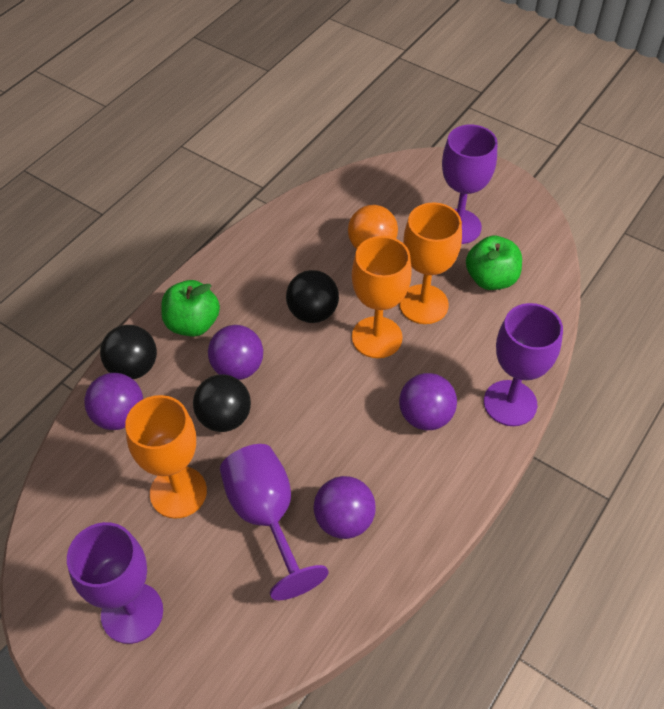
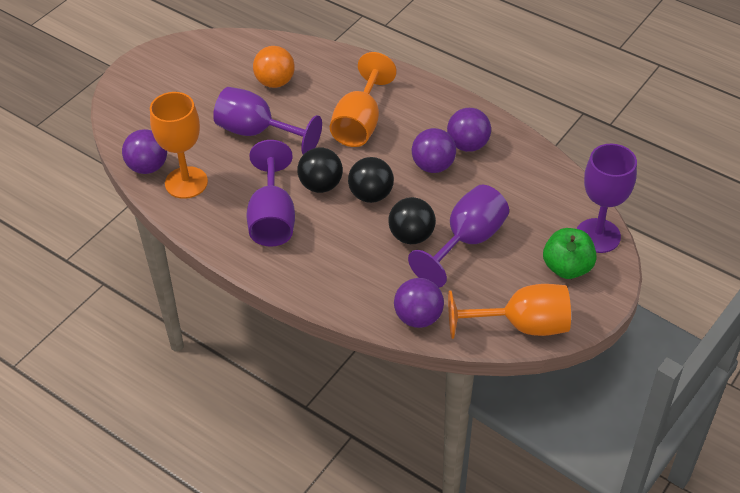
green apple: [161,280,220,337] [466,236,522,290] = 2 -> [543,228,597,279] = 1

